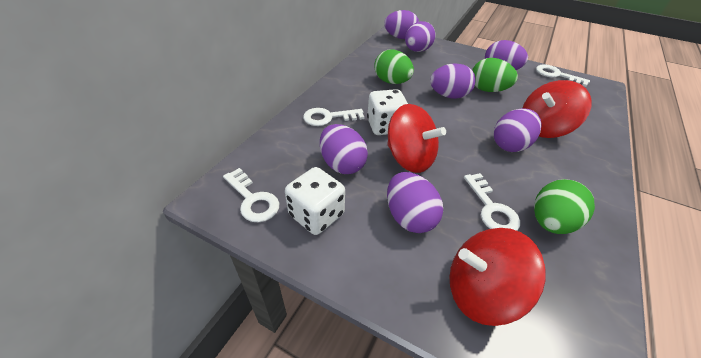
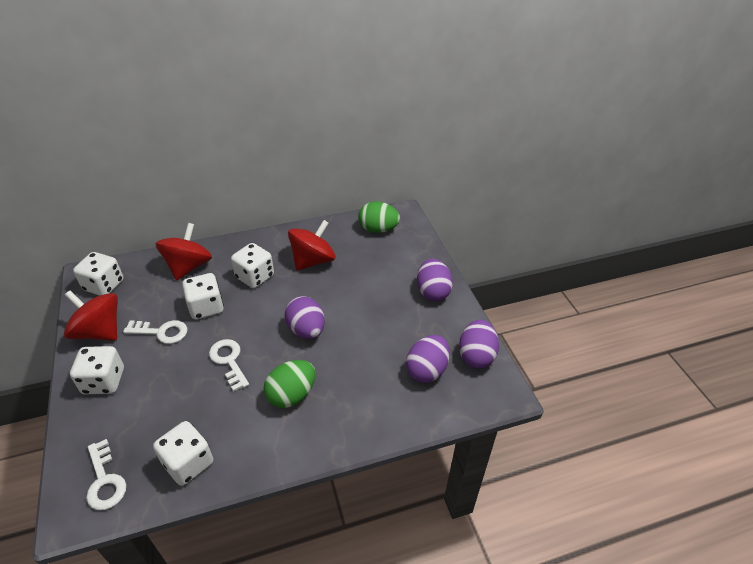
green egg: [374,49,414,84] [472,58,518,92] [534,179,595,234] = 3 -> [264,360,315,408] [358,201,400,233] = 2
purple egg: [320,124,368,174] [384,10,419,39] [387,172,443,233] [405,21,435,52] [430,63,476,99] [485,40,528,70] [494,108,542,152] = 7 -> [284,296,325,339] [406,335,450,383] [417,258,453,301] [459,320,499,369] = 4
white dice: [285,167,345,235] [367,89,408,135] = 2 -> [70,346,124,394] [73,252,123,296] [153,421,213,486] [182,273,224,319] [231,243,274,288] = 5
white key: [223,168,279,222] [303,108,364,126] [464,173,520,231] [536,64,590,87] = 4 -> [86,439,126,510] [123,320,188,344] [209,339,249,392] = 3

